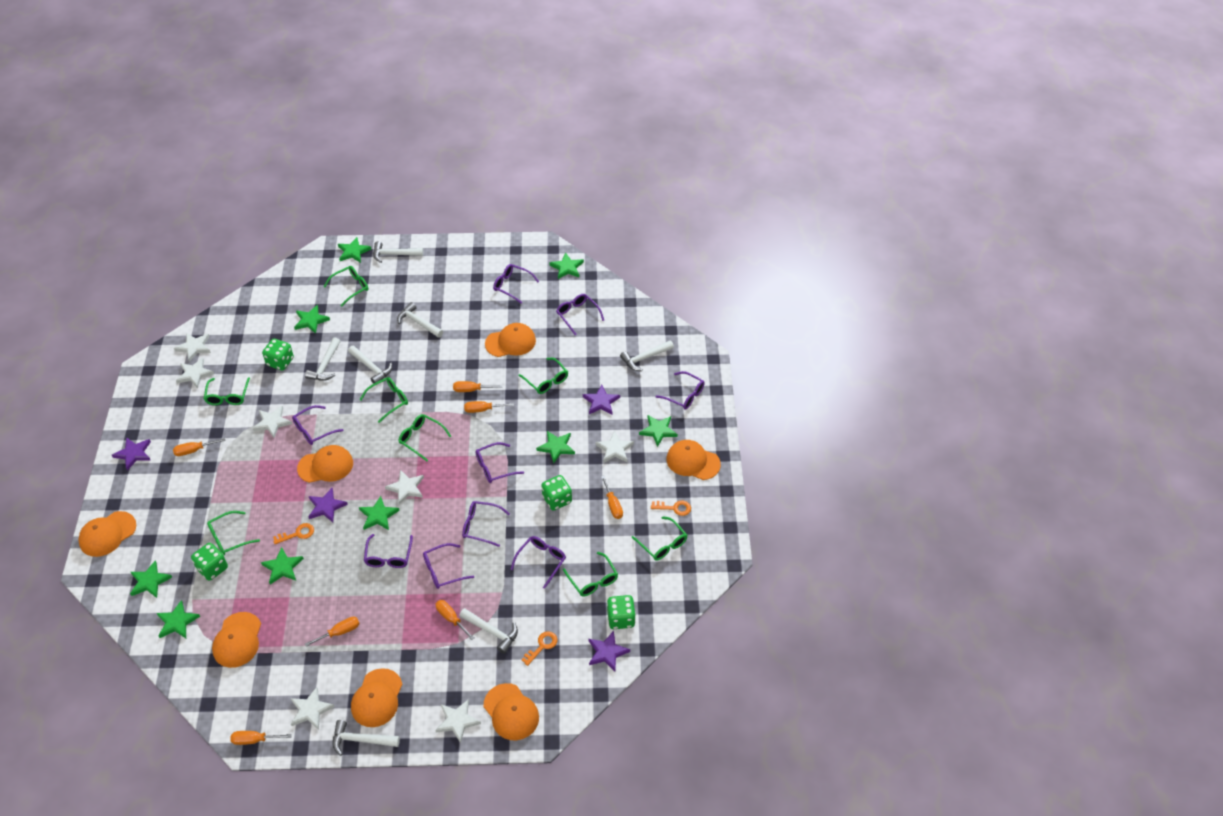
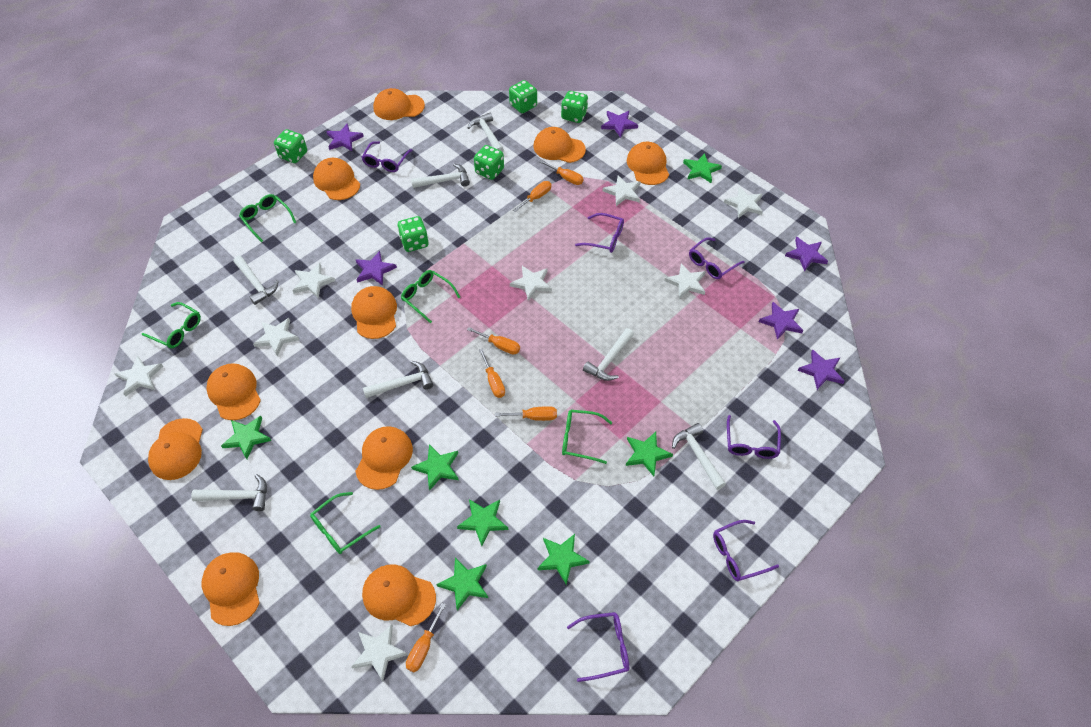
green dice: [191,543,228,581] [262,339,294,370] [541,475,572,511] [607,595,636,629] = 4 -> [274,129,307,163] [397,216,429,252] [474,145,504,180] [509,80,537,113] [561,91,588,123] = 5
green glasses: [204,377,250,405] [207,511,260,555] [324,266,368,307] [359,377,408,423] [399,414,451,461] [518,358,568,394] [563,552,618,596] [632,516,687,561] = 8 -> [142,302,201,348] [239,194,297,242] [310,492,380,554] [401,270,460,323] [562,410,612,464] = 5
green star: [130,561,172,598] [157,600,200,638] [261,547,304,584] [294,305,330,334] [338,237,371,263] [359,496,400,530] [536,431,575,463] [549,252,584,279] [639,415,678,447] = 9 -> [221,416,271,459] [411,444,458,491] [436,558,488,611] [457,499,508,546] [538,534,590,585] [626,432,673,476] [683,153,722,183] = 7
orange cap: [78,511,136,557] [212,612,261,668] [297,445,353,483] [351,668,402,727] [484,683,539,740] [485,323,536,357] [667,440,721,480] = 7 -> [148,418,203,480] [202,552,260,626] [206,363,261,420] [313,158,360,200] [351,286,397,339] [355,426,413,490] [362,564,436,626] [373,88,425,120] [534,127,586,163] [627,142,669,185] = 10
orange key: [273,523,314,544] [521,631,557,666] [651,501,691,516] = 3 -> none = 0
orange screwdriver: [173,438,225,456] [230,731,292,745] [305,617,360,647] [436,600,474,640] [453,381,502,392] [464,401,514,413] [601,476,623,519] = 7 -> [406,603,446,672] [467,327,520,355] [479,349,505,398] [495,406,557,421] [513,181,551,212] [540,160,583,185] = 6
purple glasses: [292,405,343,445] [364,534,413,568] [423,543,474,589] [462,501,510,547] [476,442,524,483] [493,264,539,304] [510,536,566,589] [556,294,604,335] [655,371,705,410] = 9 -> [361,141,413,172] [567,612,629,682] [575,213,624,253] [689,237,745,279] [713,520,779,581] [727,415,781,459] = 6
purple star: [112,437,151,470] [308,488,348,522] [583,385,620,415] [588,631,630,671] = 4 -> [326,123,364,151] [356,251,397,286] [601,111,638,138] [759,302,804,340] [785,237,828,271] [797,350,845,390] = 6
white star: [174,333,211,362] [176,358,214,388] [253,406,292,438] [291,687,335,730] [385,470,424,505] [435,699,481,743] [595,431,634,463] = 7 -> [114,356,163,396] [253,318,299,356] [292,263,335,298] [351,624,408,681] [510,266,552,301] [603,175,640,206] [664,263,706,299] [724,187,763,218] = 8

